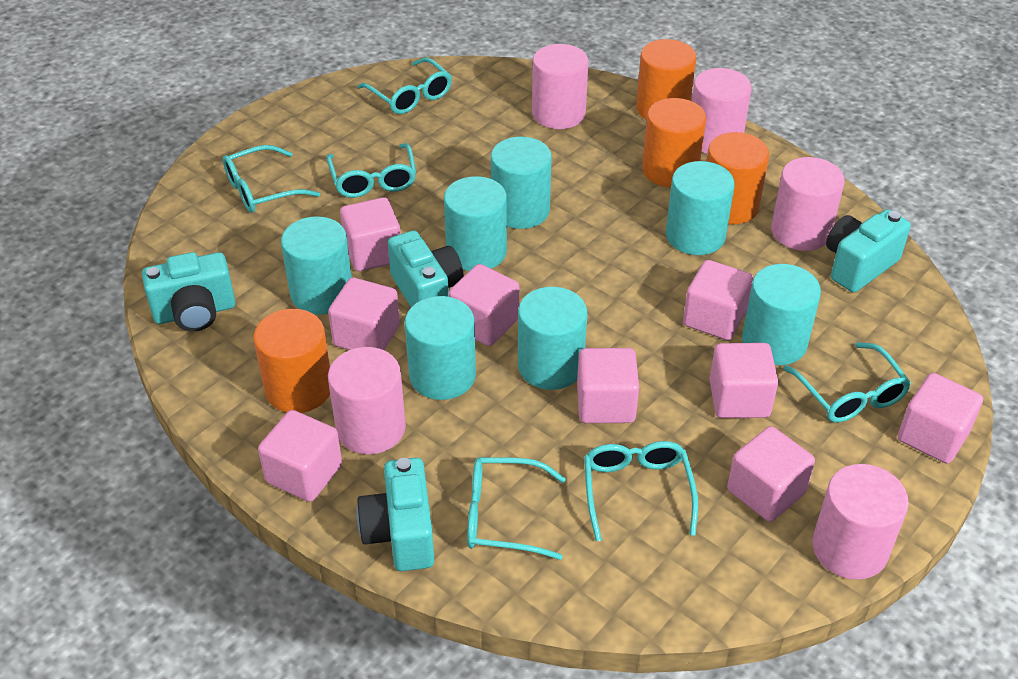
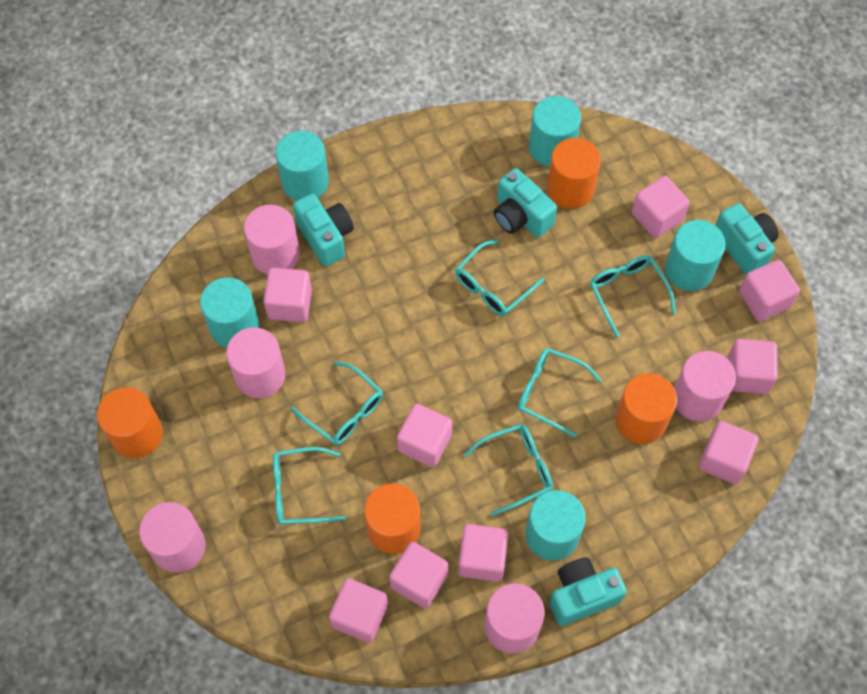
turquoise cylinder: [281,216,352,315] [405,296,476,400] [444,176,507,271] [491,137,552,229] [518,287,587,390] [666,161,735,255] [742,264,821,365] = 7 -> [200,277,259,348] [276,131,329,200] [526,490,586,561] [529,96,581,167] [665,220,726,291] = 5

